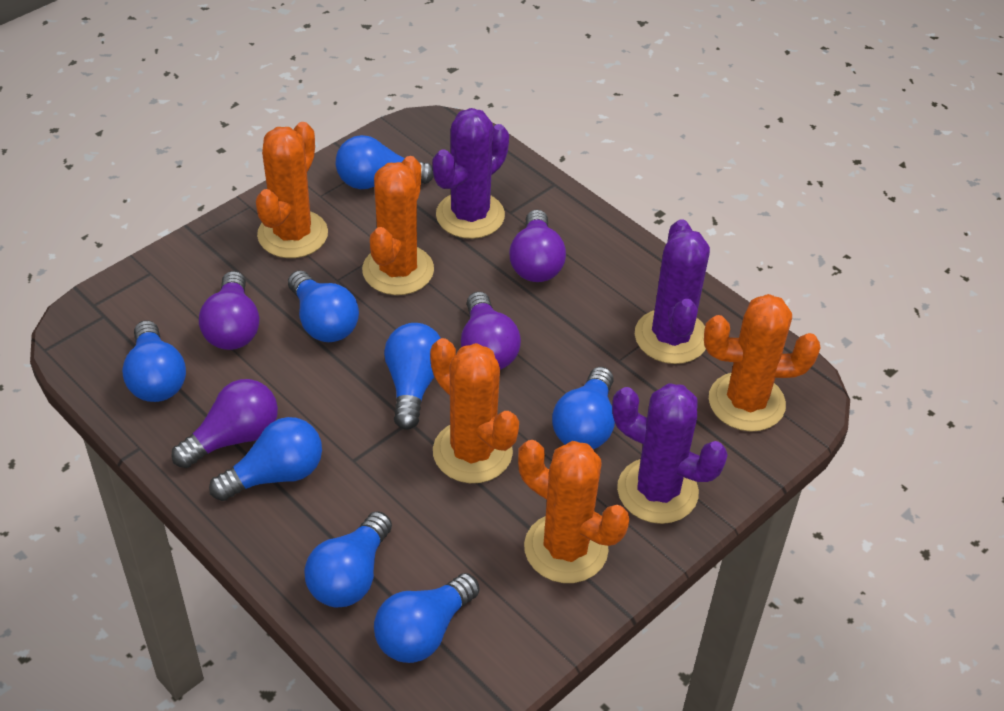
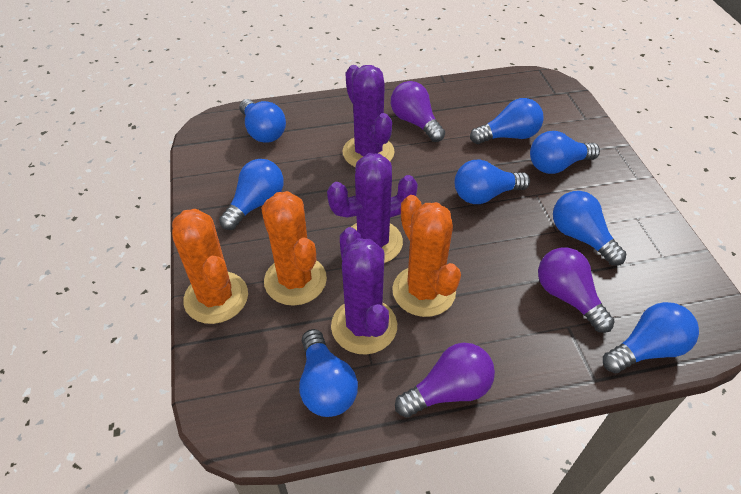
orange cactus: [256,122,328,258] [362,156,434,295] [430,338,519,483] [518,440,629,583] [704,294,820,432] = 5 -> [172,209,248,324] [261,191,327,306] [392,195,461,317] = 3
purple light bulb: [171,379,278,468] [199,271,259,350] [461,291,521,370] [509,209,566,282] = 4 -> [391,81,445,142] [395,343,495,418] [538,247,615,333] = 3

